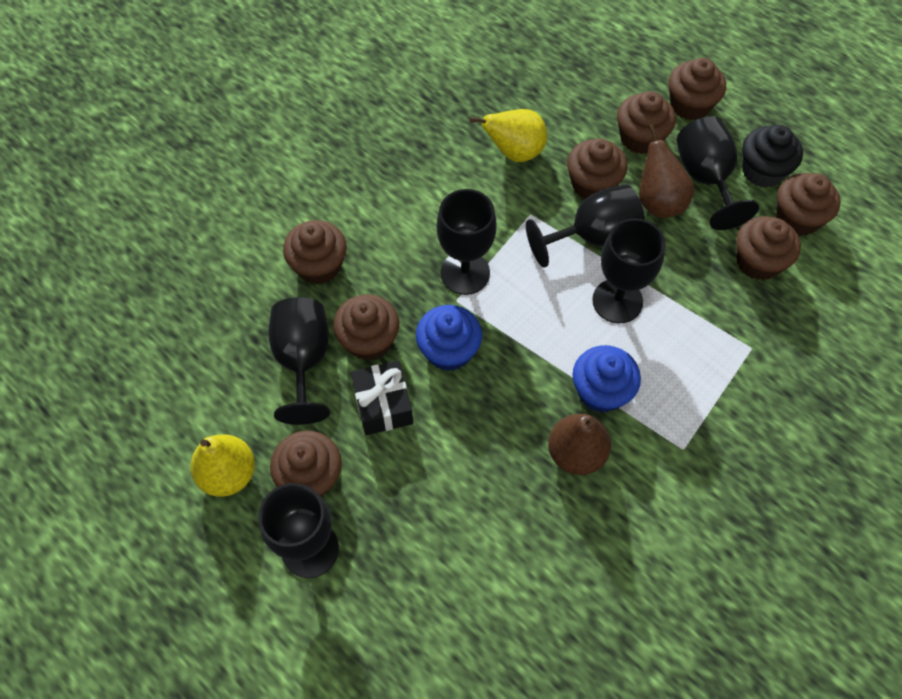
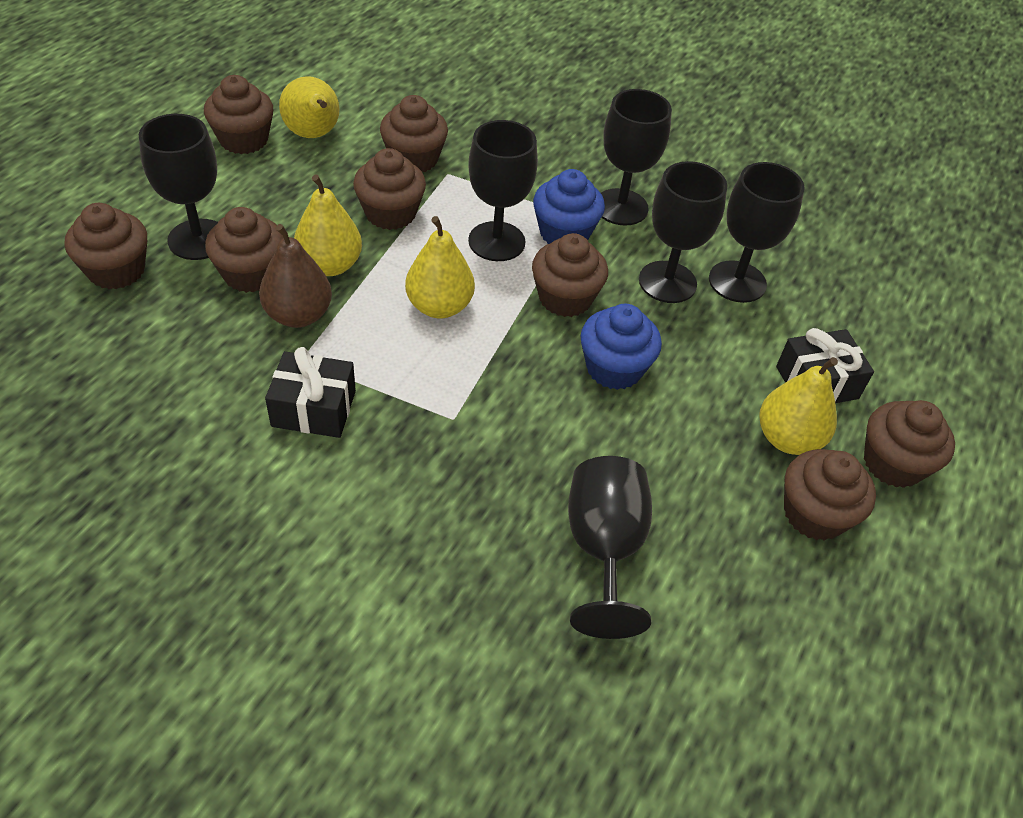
black cupcake: [742,125,803,188] = 1 -> none = 0
black gift: [351,361,413,435] = 1 -> [265,347,356,438] [776,328,874,403] = 2
brown pear: [548,414,611,475] [639,124,694,218] = 2 -> [259,224,332,328] = 1
yellow pear: [191,434,255,497] [469,109,547,162] = 2 -> [279,76,339,138] [294,174,362,276] [405,216,475,319] [759,357,838,455] = 4

